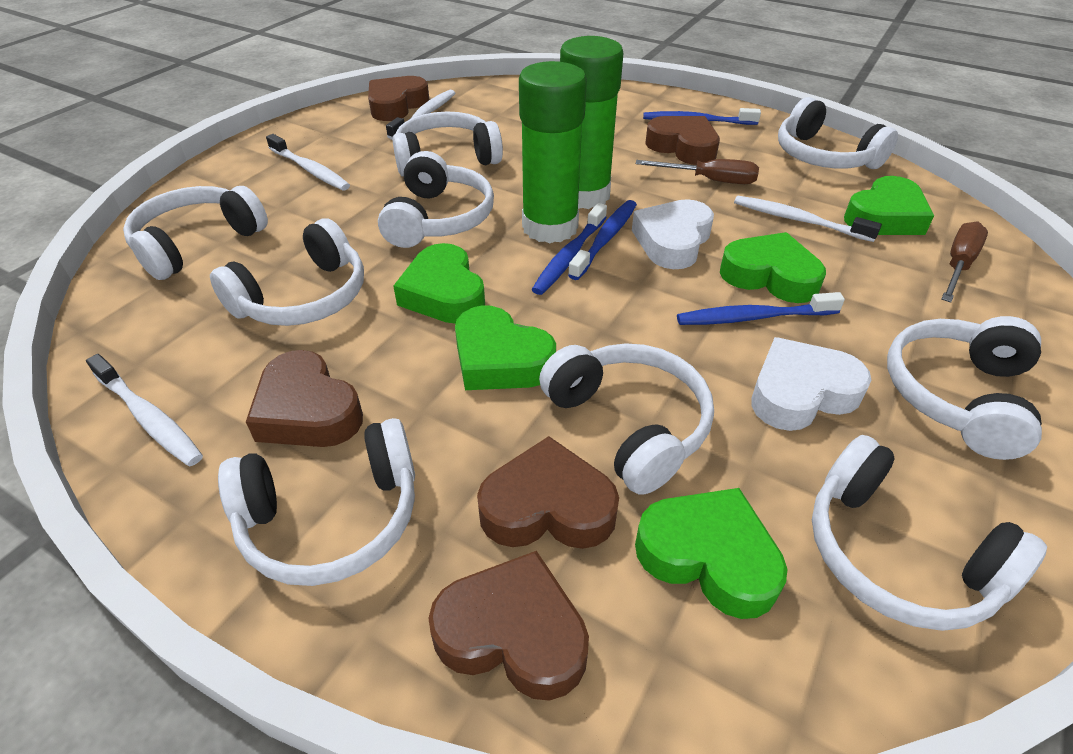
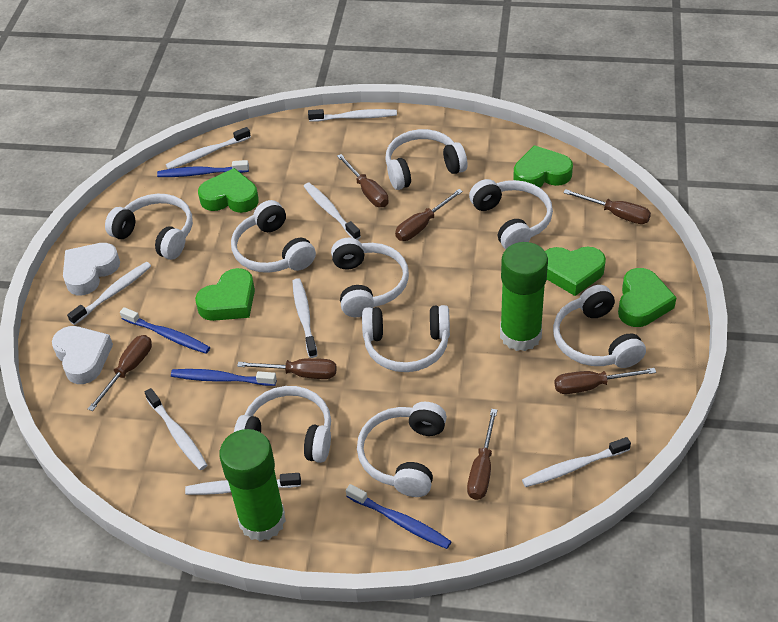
brown heart: [246,350,363,447] [368,76,429,121] [428,551,589,701] [477,436,619,549] [645,116,720,165] = 5 -> none = 0
brown screwdriver: [636,159,759,184] [941,222,988,303] = 2 -> [88,335,152,411] [237,358,337,379] [337,154,389,207] [395,189,463,241] [467,409,497,500] [554,368,656,394] [563,189,651,224] = 7
white toothbrush: [86,354,203,466] [266,134,350,190] [386,90,455,140] [734,196,882,242] = 4 -> [67,262,151,325] [145,388,207,470] [166,127,251,169] [185,473,301,495] [293,278,317,358] [304,183,361,240] [308,109,397,122] [522,437,631,487] = 8

